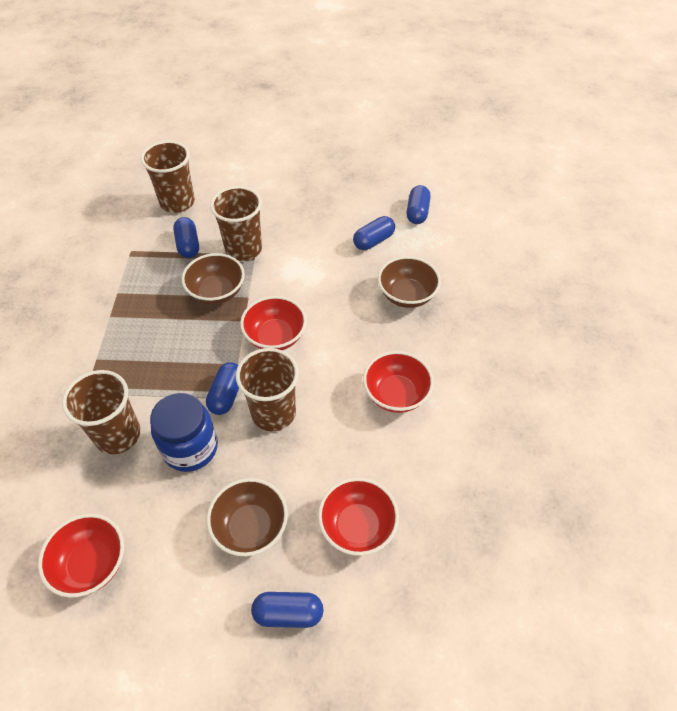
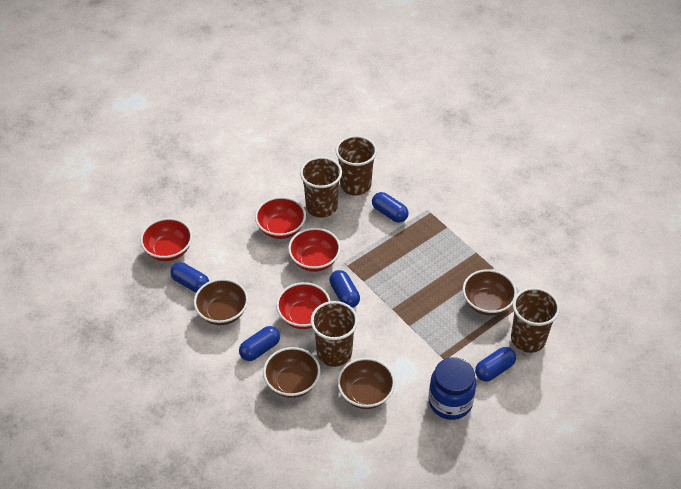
brown bowl: [182,253,245,305] [207,478,288,556] [378,256,441,308] = 3 -> [194,279,248,325] [263,347,320,398] [337,358,395,409] [463,269,517,316] = 4

